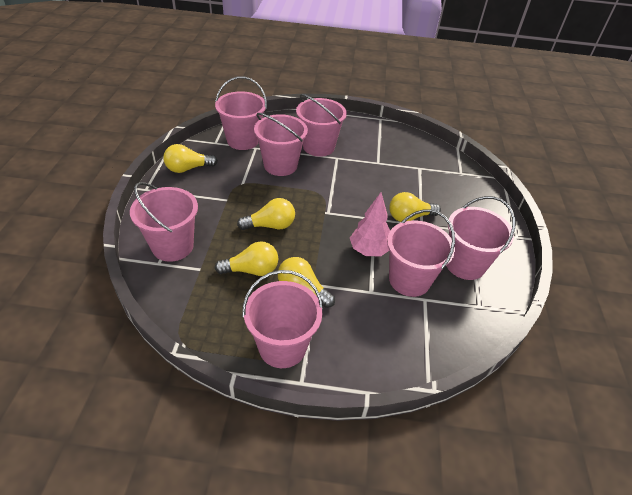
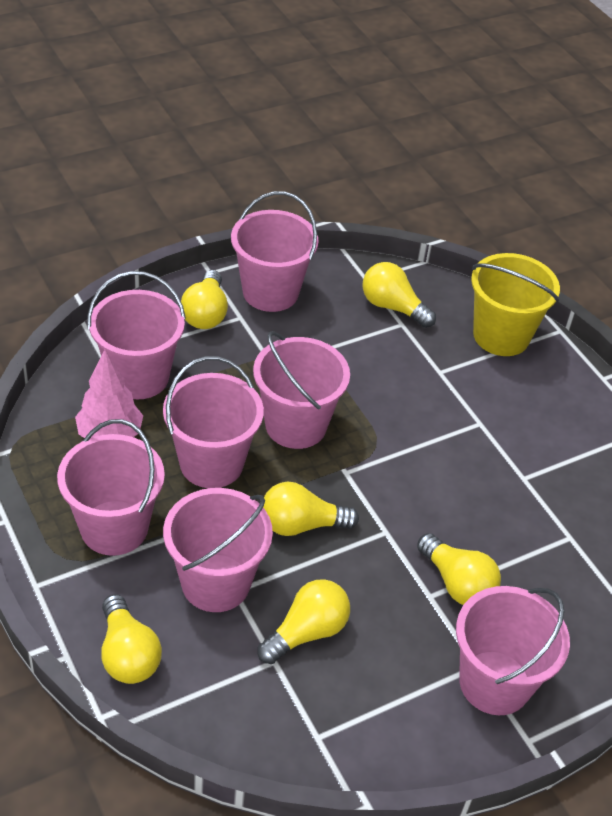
yellow bucket: none = 0 -> [471,253,560,356] = 1
yellow light bulb: [163,144,218,173] [214,241,278,276] [237,198,295,230] [278,257,335,308] [389,192,441,222] = 5 -> [101,594,162,684] [181,270,228,329] [258,579,350,664] [263,482,359,536] [363,262,436,328] [417,533,501,605] = 6

